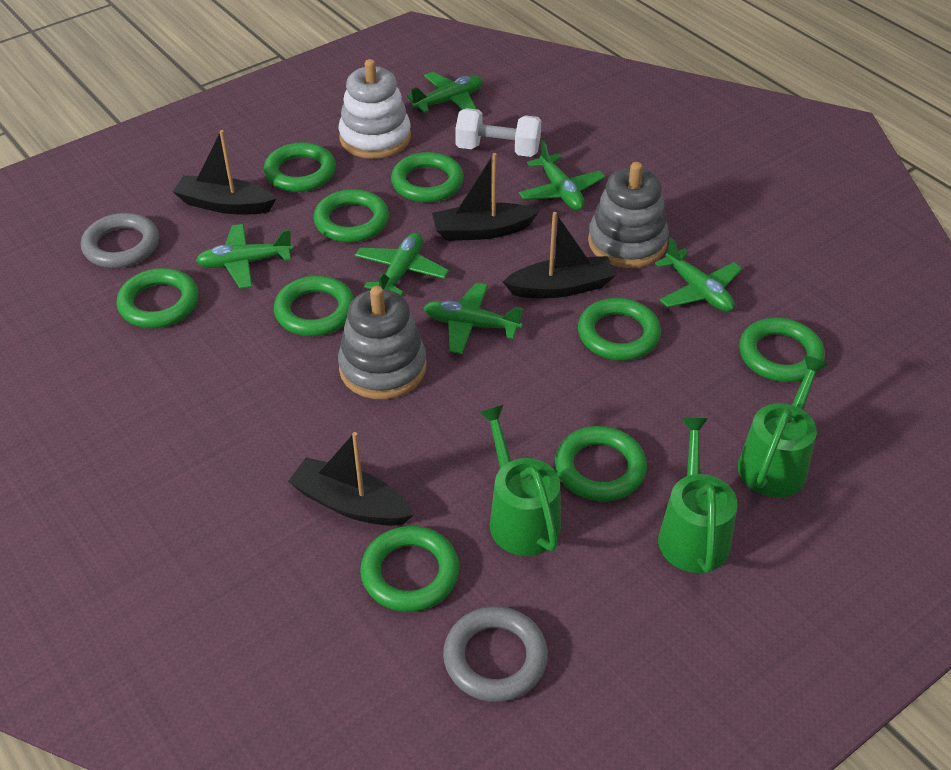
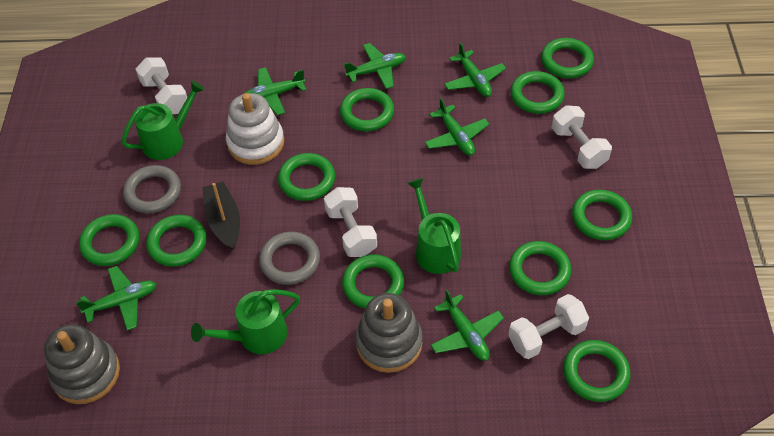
black boat: [173,130,277,215] [288,432,414,526] [432,153,540,241] [503,212,616,298] = 4 -> [203,181,240,250] = 1
green ring: [116,268,199,328] [264,142,336,192] [274,276,354,336] [314,189,389,243] [360,526,459,612] [391,152,464,203] [555,426,647,501] [578,298,661,361] [739,318,825,382] = 9 -> [79,214,139,266] [146,215,207,267] [278,153,335,201] [340,88,394,131] [342,254,404,309] [509,241,571,295] [510,71,565,114] [541,38,594,78] [563,340,631,402] [572,190,632,240] = 10
white dumbbell: [455,108,541,157] = 1 -> [136,57,187,114] [324,187,377,257] [508,294,589,359] [552,105,612,169] = 4

